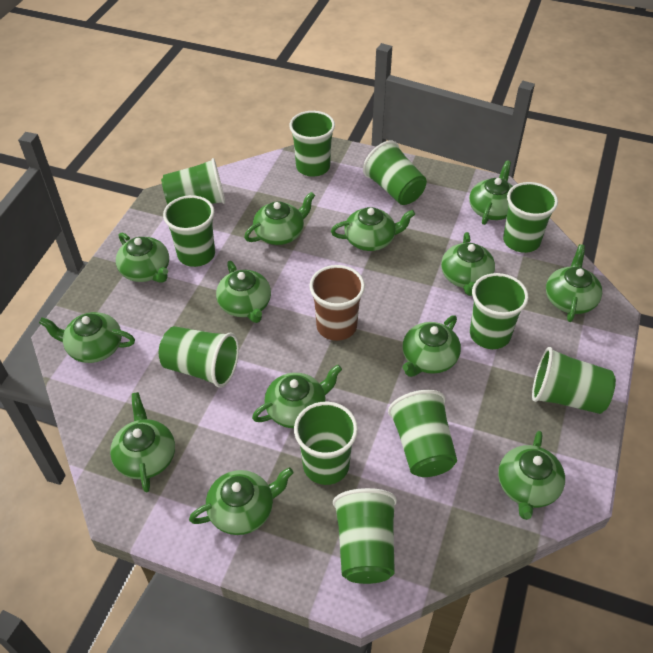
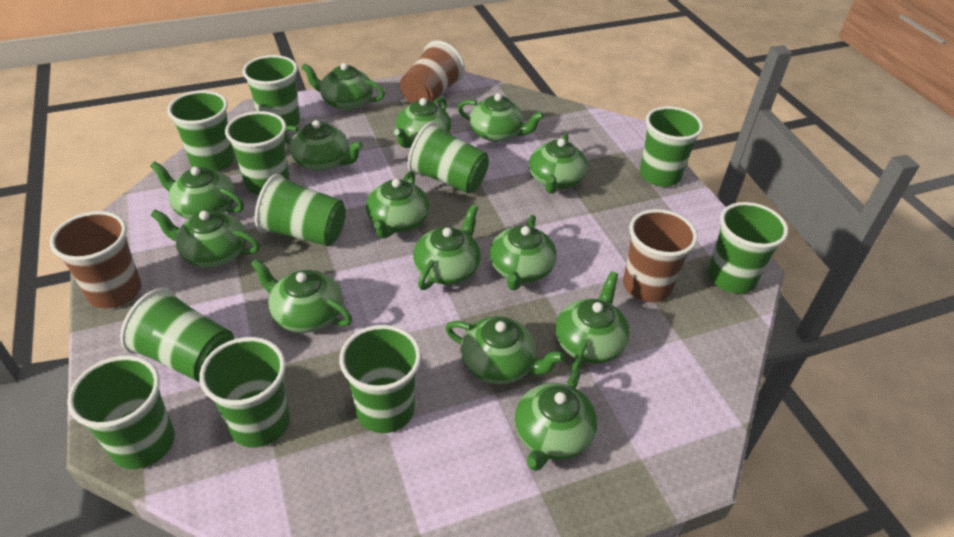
brown cup: [309,265,365,341] = 1 -> [50,211,141,308] [400,40,465,104] [623,209,698,302] = 3
green teapot: [39,312,135,363] [110,392,175,493] [116,233,169,283] [189,467,293,535] [216,261,271,323] [244,192,315,245] [252,365,342,428] [331,207,415,251] [402,315,461,377] [441,232,495,296] [469,160,513,225] [498,431,565,520] [546,244,602,322] = 13 -> [150,162,244,219] [151,210,260,268] [251,259,352,333] [285,120,363,171] [301,63,385,110] [366,171,429,239] [394,97,451,148] [413,205,481,290] [445,316,565,384] [458,93,544,142] [489,215,557,290] [515,369,597,471] [529,133,587,194] [556,271,630,371] = 14

